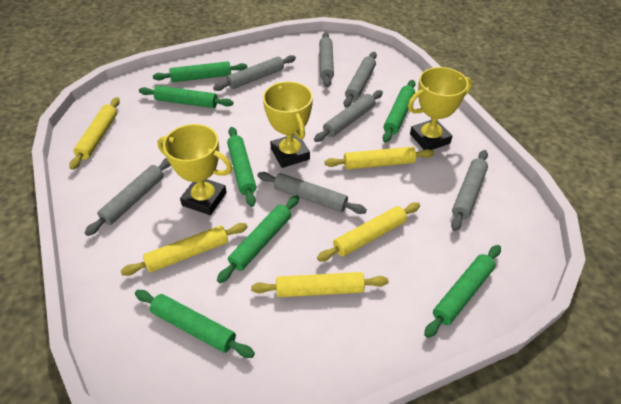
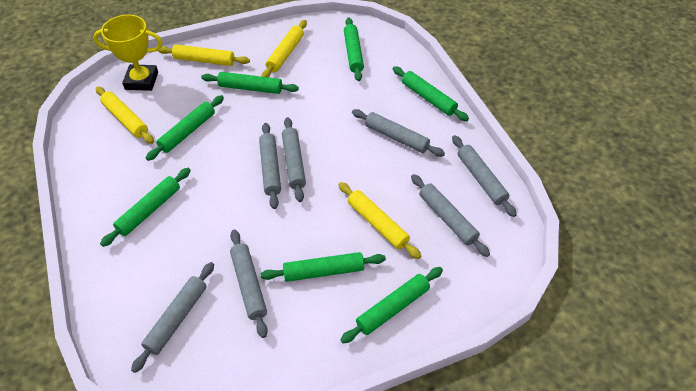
yellow rolling pin: [69,97,120,170] [121,223,248,276] [251,272,389,297] [317,202,420,261] [325,147,434,169] = 5 -> [96,87,154,144] [158,44,250,66] [262,20,307,77] [338,182,421,259] = 4
yellow trophy: [157,124,232,215] [263,81,313,168] [408,67,472,150] = 3 -> [93,15,163,91] = 1

